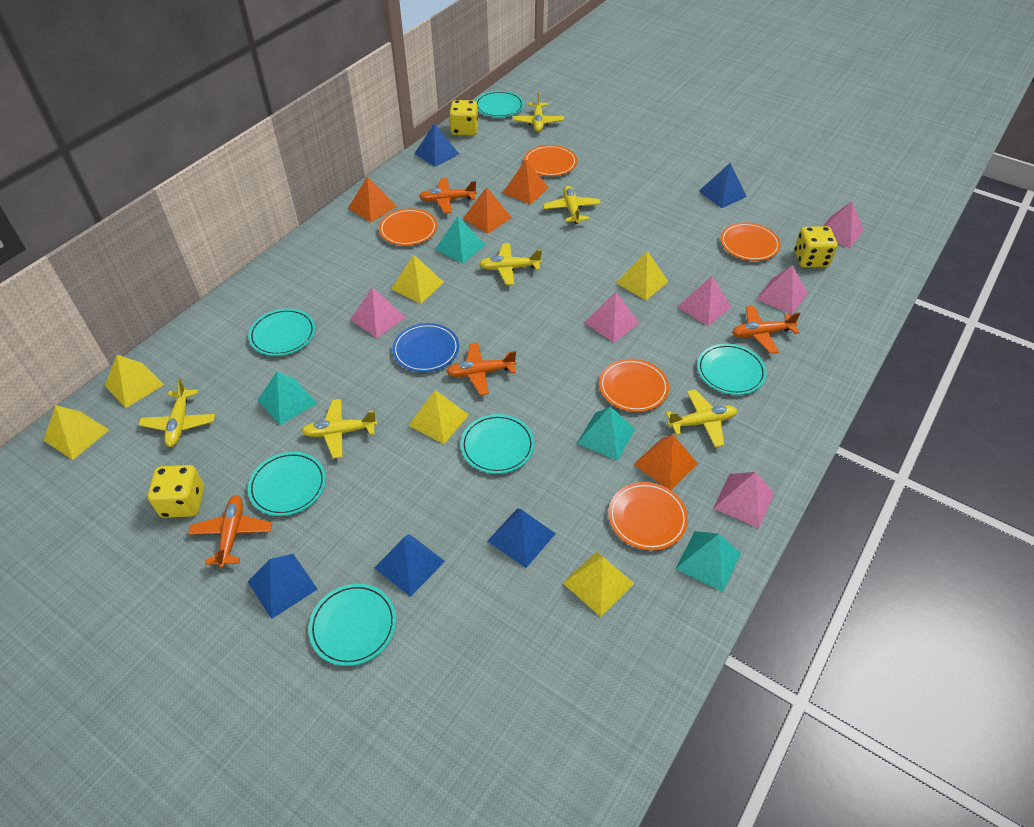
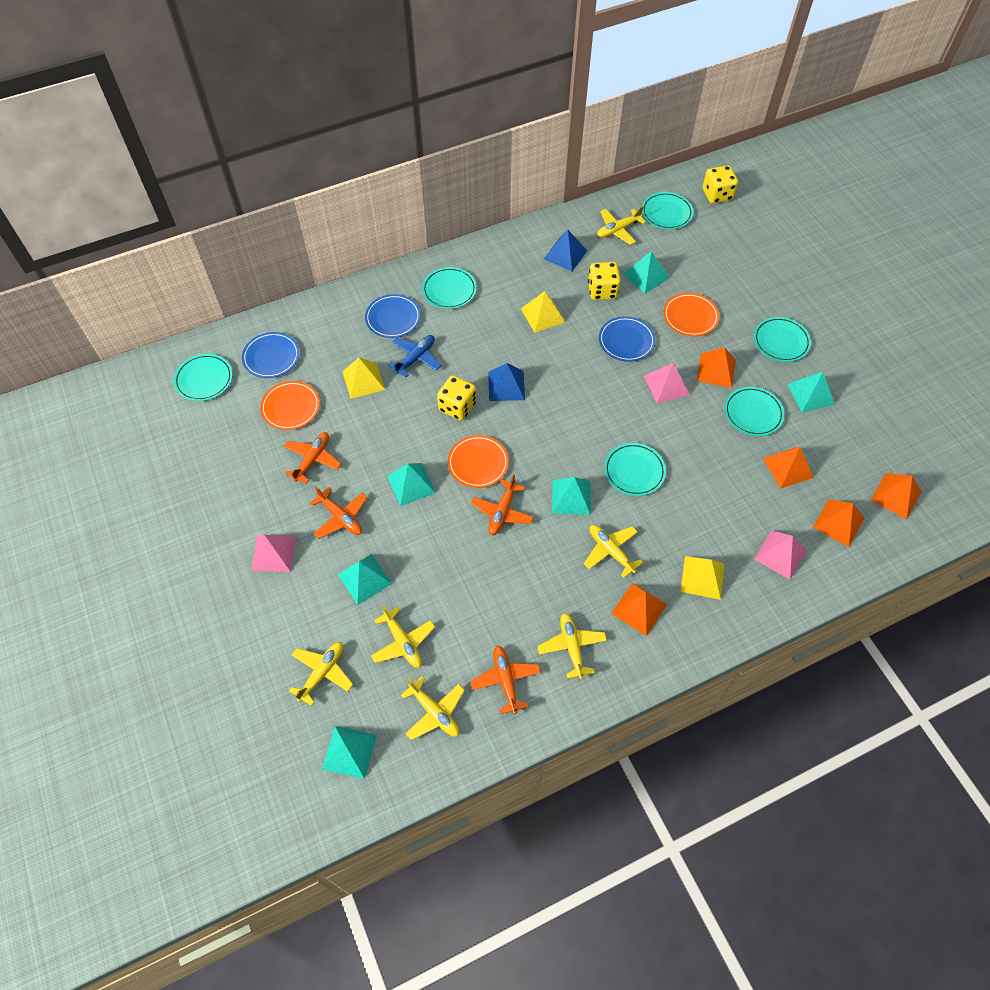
blue plane: none = 0 -> [388,335,441,378] = 1
blue plate: [392,323,459,372] = 1 -> [242,332,300,378] [365,294,421,338] [599,316,656,362] = 3
blue pyramid: [248,554,318,619] [374,534,445,597] [415,123,459,167] [488,508,556,568] [699,163,747,208] = 5 -> [488,363,525,401] [544,230,587,271] = 2
orange plate: [379,208,437,246] [524,145,577,176] [599,359,669,412] [608,482,688,550] [720,222,781,261] = 5 -> [260,381,320,430] [448,435,509,488] [663,293,719,336] = 3
orange pyramid: [349,176,397,222] [463,187,512,234] [503,160,549,205] [634,435,698,490] = 4 -> [611,583,667,636] [697,347,736,388] [763,447,814,489] [813,499,864,547] [871,473,921,519] = 5
pink pyramid: [350,287,406,338] [584,292,639,343] [677,276,731,326] [713,472,774,528] [756,265,807,315] [823,201,864,248] = 6 -> [251,535,296,572] [644,363,690,404] [754,530,807,580] = 3
turquoise pyramid: [258,371,317,425] [435,216,485,264] [576,406,635,461] [675,531,741,592] = 4 -> [322,726,377,779] [337,554,392,605] [387,463,436,506] [552,477,591,515] [623,251,669,293] [787,372,835,413] = 6
yellow pyramid: [43,405,109,460] [104,355,164,408] [391,255,444,304] [408,390,469,444] [563,551,635,617] [616,251,669,300] = 6 -> [342,358,385,399] [521,291,565,333] [680,556,725,600] = 3

